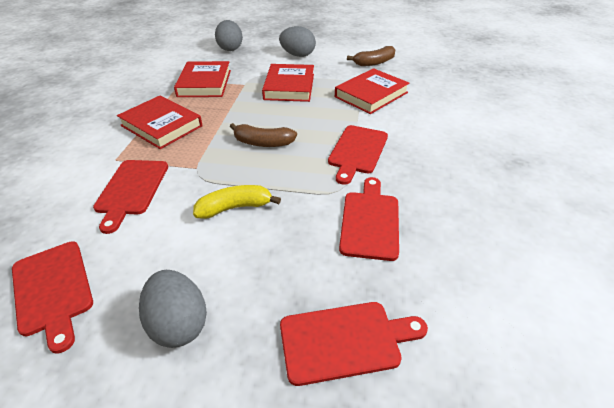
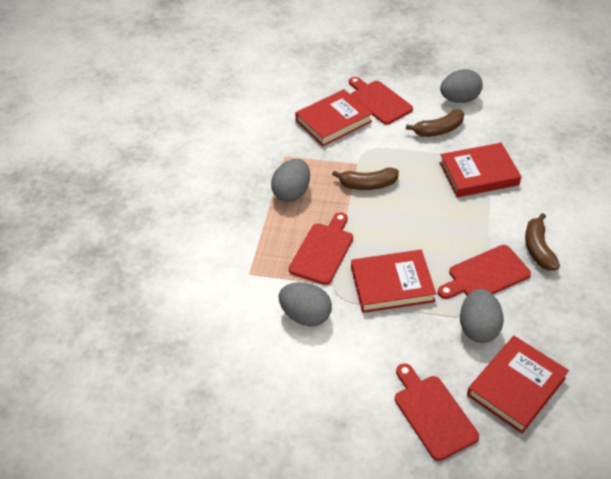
brown banana: [230,123,297,147] [347,46,395,66] = 2 -> [332,168,399,190] [406,109,464,137] [525,213,560,271] = 3
grey egg: [139,270,207,348] [215,20,243,51] [279,26,316,57] = 3 -> [271,159,310,202] [279,282,332,326] [440,69,483,103] [460,289,504,343] = 4
red cutting board: [12,242,93,354] [93,160,168,234] [280,302,428,386] [328,125,388,185] [339,177,399,261] = 5 -> [289,212,353,285] [349,77,413,125] [395,363,479,461] [438,245,531,299] = 4
yellow banana: [193,185,281,219] = 1 -> none = 0

